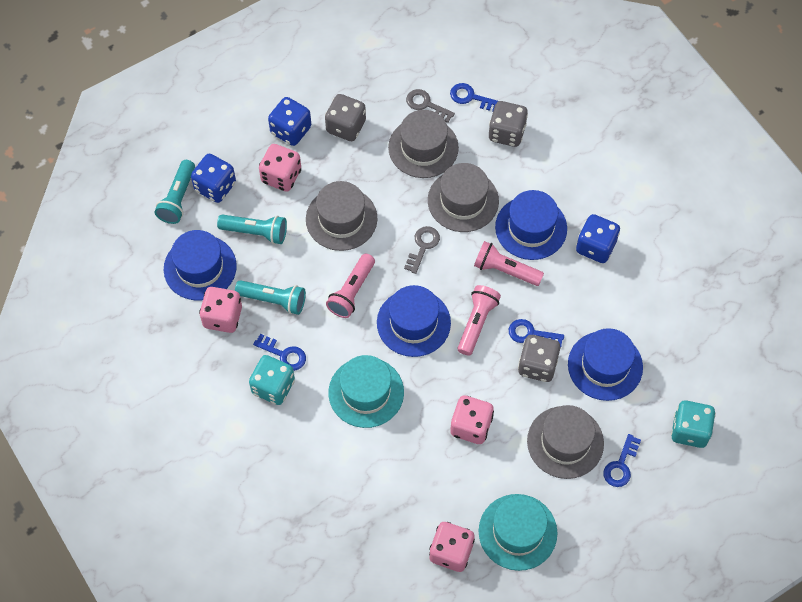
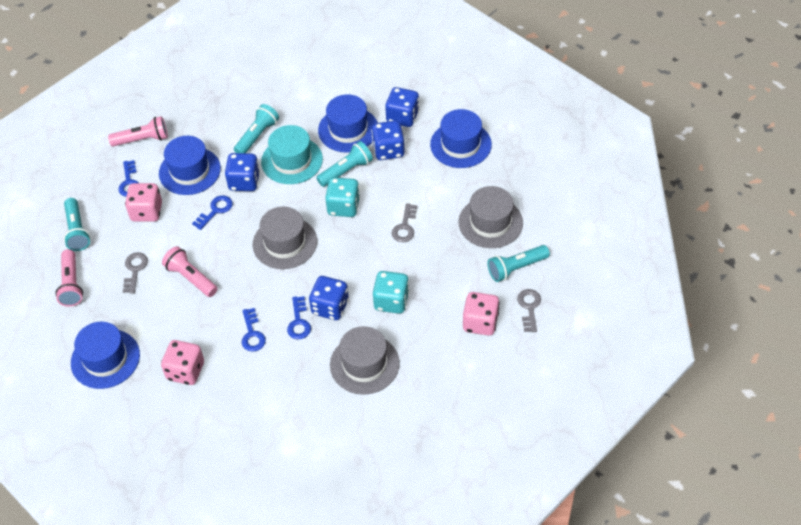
blue dice: [191,154,236,203] [268,97,311,146] [576,214,620,263] = 3 -> [225,153,260,191] [309,276,349,320] [371,121,405,160] [385,87,419,127] = 4
grey dice: [325,94,366,141] [489,101,528,147] [518,335,560,382] = 3 -> none = 0
grey hat: [306,181,377,251] [388,110,459,178] [428,163,499,232] [527,405,604,479] = 4 -> [253,207,317,269] [330,326,400,395] [459,186,523,248] = 3
grey key: [404,226,440,274] [406,89,455,123] = 2 -> [123,252,148,293] [392,203,417,242] [517,289,541,332] = 3
pink dice: [199,287,242,333] [259,144,301,192] [429,522,475,572] [450,395,494,444] = 4 -> [125,183,162,222] [161,340,204,385] [463,292,500,336] = 3
turquoise flashlight: [154,160,195,224] [217,214,287,244] [235,280,306,315] = 3 -> [64,198,90,251] [234,104,279,153] [316,141,373,187] [487,245,550,282] = 4
turquoise hat: [328,355,404,428] [479,494,557,571] = 2 -> [261,125,323,184] = 1

